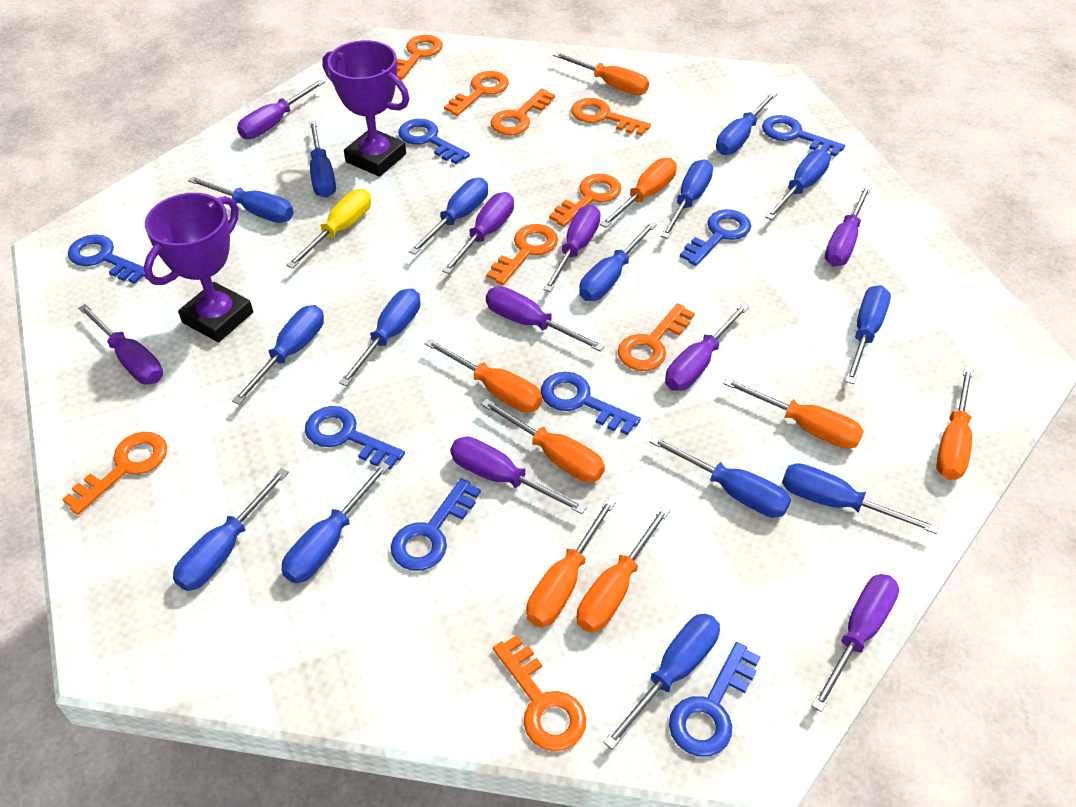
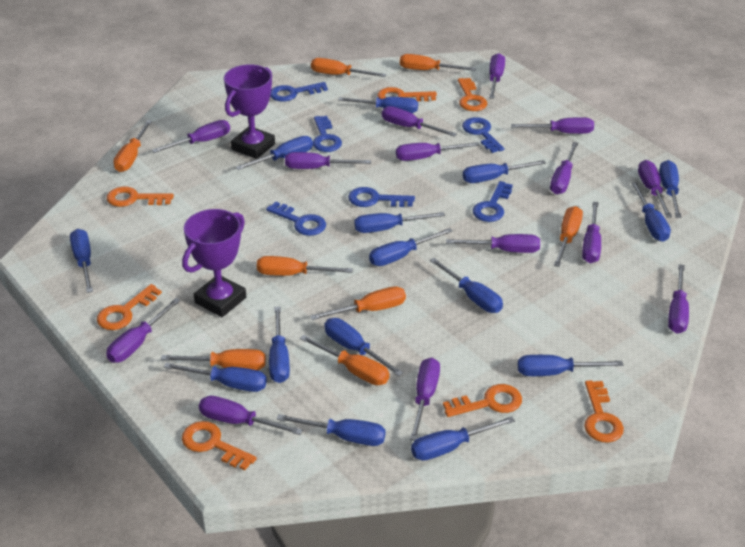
blue key: [68,234,145,284] [305,406,405,470] [391,478,481,571] [398,119,470,164] [541,372,641,435] [669,642,761,756] [680,209,751,266] [762,115,845,157] = 8 -> [266,202,326,236] [270,82,328,102] [313,116,342,152] [348,187,415,207] [462,117,505,153] [473,181,513,222] = 6
orange key: [62,432,167,515] [397,35,443,80] [444,71,509,116] [486,224,558,285] [491,88,555,135] [493,635,586,751] [549,174,621,227] [571,98,651,136] [618,303,695,371] = 9 -> [97,284,162,330] [107,187,174,207] [182,421,257,470] [377,87,437,101] [443,384,522,417] [458,78,487,111] [584,380,624,443] = 7
purple screwdriver: [78,304,163,384] [237,79,325,139] [442,192,514,274] [450,436,587,514] [486,286,605,352] [543,205,601,292] [665,303,749,391] [812,574,899,712] [825,185,872,266] = 9 -> [106,298,181,363] [152,120,230,153] [199,396,303,435] [285,152,371,169] [382,106,457,137] [396,142,479,161] [410,358,440,441] [446,234,540,253] [489,53,505,99] [511,117,594,134] [550,142,578,194] [582,202,601,263] [638,160,672,218] [668,264,689,334] = 14
yellow screwdriver: [286,189,371,269] = 1 -> none = 0

